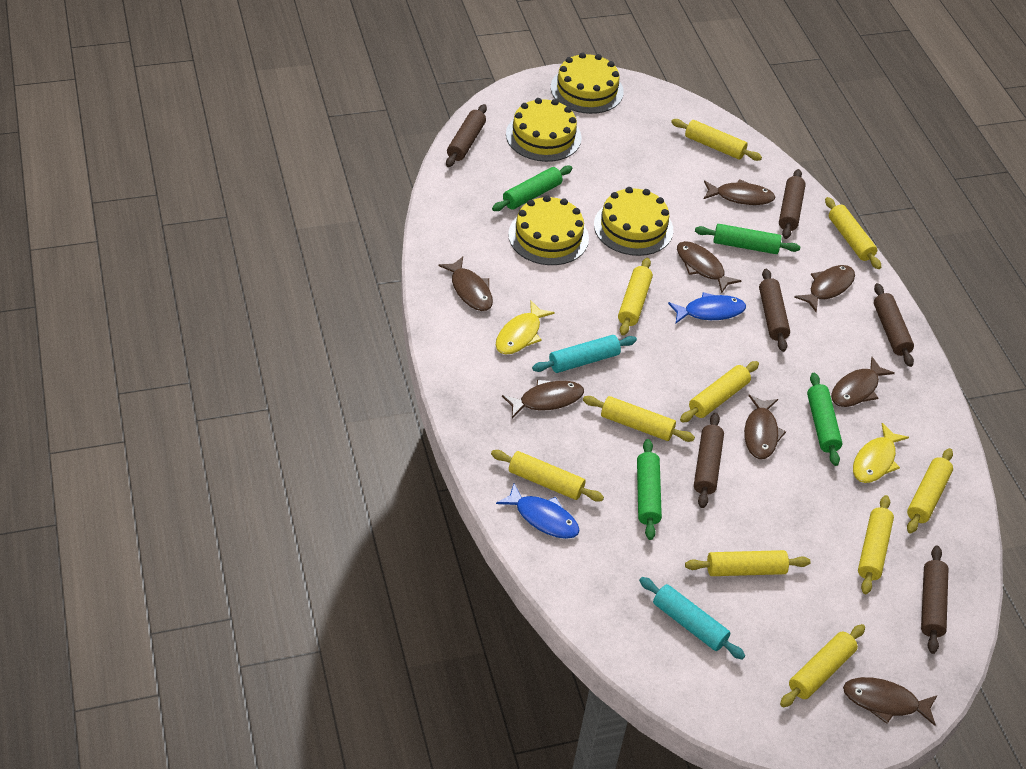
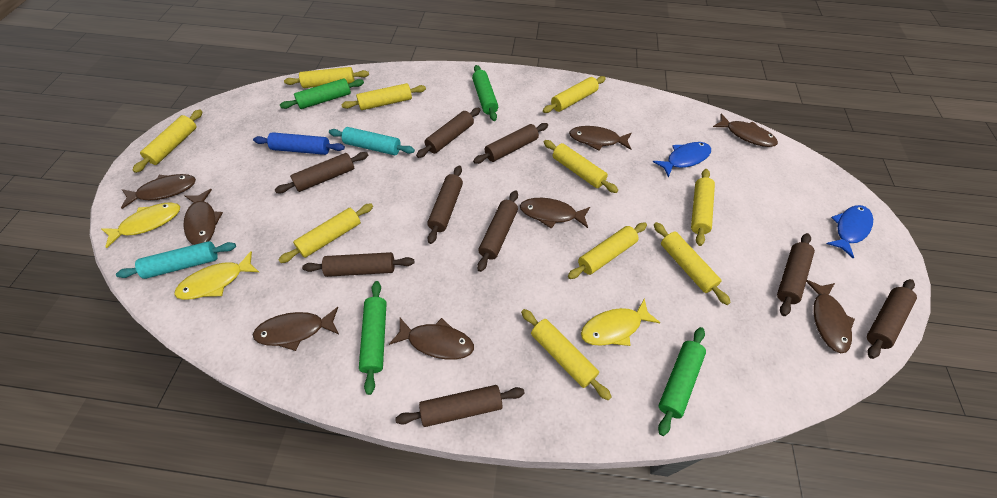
blue rolling pin: none = 0 -> [253,132,345,155] = 1
brown rolling pin: [446,104,487,167] [694,413,724,508] [759,269,790,352] [779,169,806,239] [874,283,914,367] [921,546,948,654] = 6 -> [275,152,368,193] [302,252,414,277] [395,385,525,427] [416,108,481,158] [427,165,463,244] [473,123,548,164] [477,190,518,272] [777,233,815,316] [867,279,917,359] = 9
yellow cake: [506,98,582,162] [508,195,589,265] [551,52,624,114] [594,187,673,256] = 4 -> none = 0
yellow fish: [496,300,555,355] [853,423,909,483] = 2 -> [101,202,180,248] [174,251,259,300] [581,298,660,346] = 3

